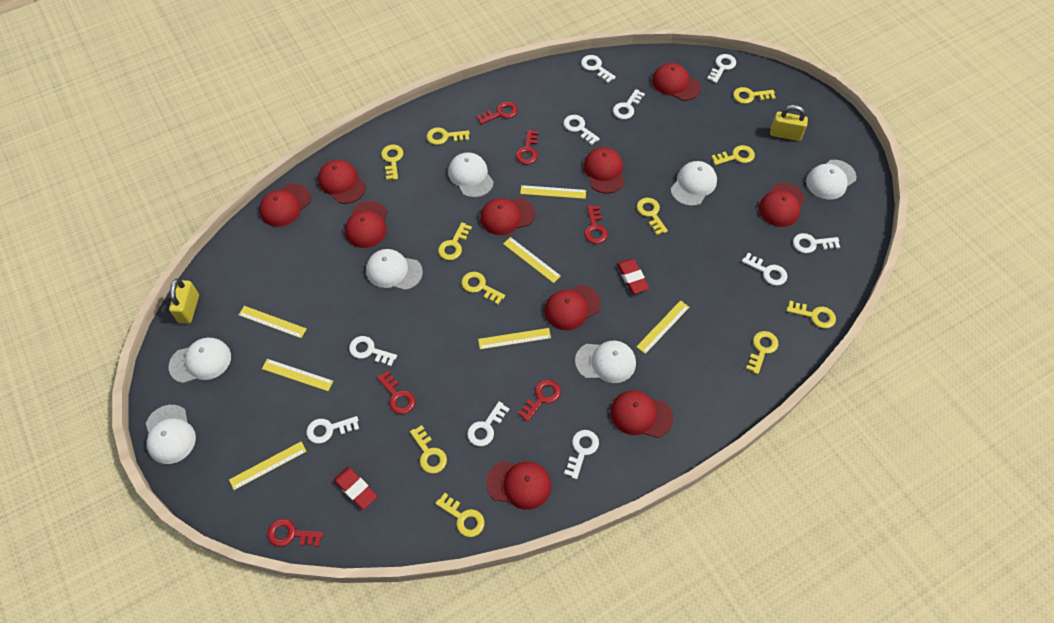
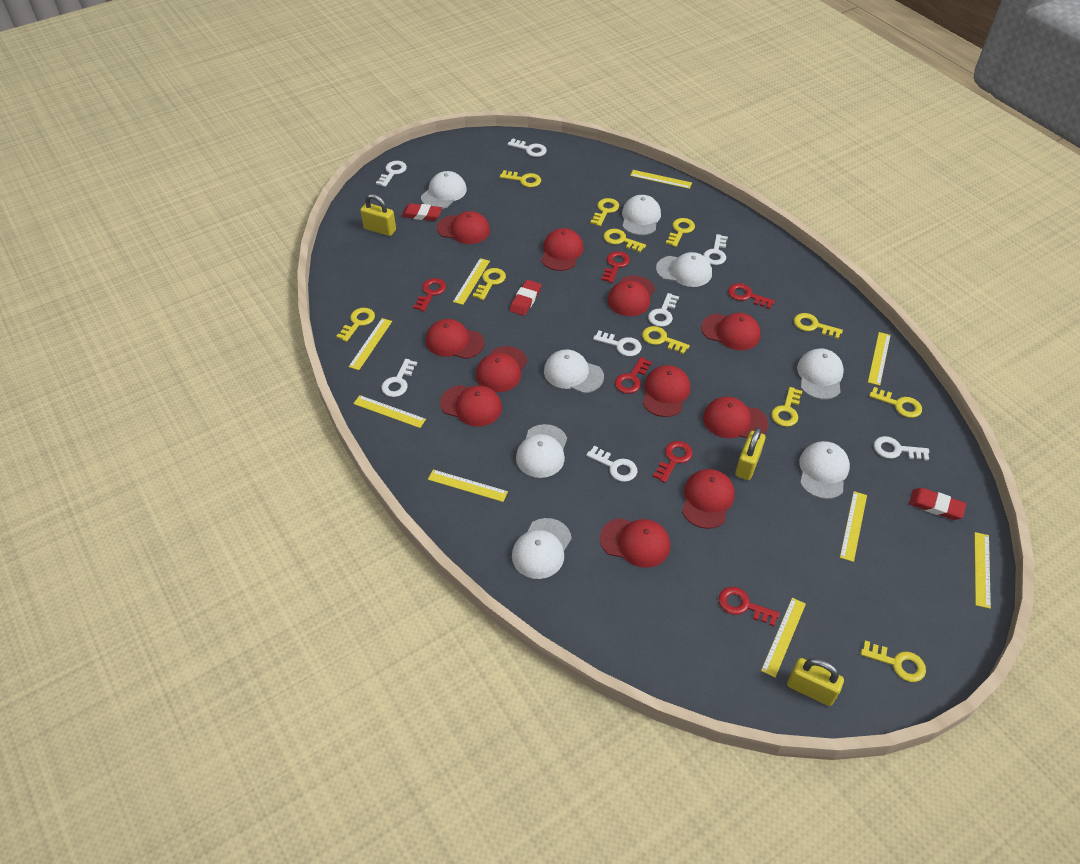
red cap: [259,184,311,227] [318,160,366,204] [345,201,388,248] [480,198,535,235] [486,461,551,510] [545,285,601,330] [584,147,624,193] [610,390,673,438] [652,63,701,101] [759,183,805,227] = 10 -> [426,319,485,359] [437,211,490,244] [440,385,502,426] [476,346,527,392] [541,228,584,271] [600,518,670,568] [608,276,655,316] [642,365,690,417] [682,469,735,529] [701,313,761,350] [703,397,768,438] = 11
red eraser: [334,467,377,510] [617,259,649,294] = 2 -> [402,203,442,221] [510,280,541,316] [909,488,966,520] = 3
white cap: [146,405,196,464] [169,337,231,383] [366,249,423,290] [448,152,494,198] [575,340,636,383] [671,161,717,206] [806,160,856,200] = 7 -> [421,171,467,209] [512,518,572,579] [516,424,567,478] [544,349,604,393] [622,195,661,235] [656,252,712,287] [797,348,844,400] [799,441,850,499] = 8
white key: [306,416,359,443] [349,336,397,366] [467,401,510,446] [563,115,600,145] [564,430,599,479] [581,55,616,83] [613,89,645,119] [707,54,736,83] [742,253,787,286] [793,233,840,253] = 10 -> [376,161,407,187] [381,359,417,397] [508,138,547,157] [586,446,637,482] [593,330,642,356] [648,293,679,327] [703,234,728,265] [874,436,929,461] = 8
yellow padlock: [169,279,199,324] [770,105,808,141] = 2 -> [360,194,396,236] [735,427,765,480] [787,658,844,706] = 3
yellow ruler: [229,441,307,490] [239,306,307,338] [262,359,333,391] [478,328,551,349] [503,237,561,283] [520,185,586,199] [636,300,689,354] = 7 -> [349,318,392,370] [353,395,426,428] [428,469,508,502] [453,258,490,305] [630,170,692,189] [761,598,806,678] [840,491,867,562] [868,332,891,386] [974,532,991,609] = 9

